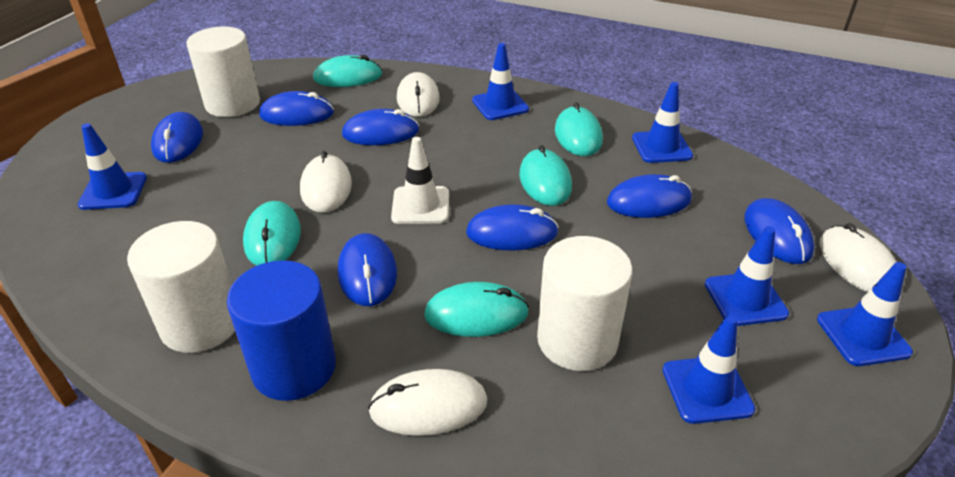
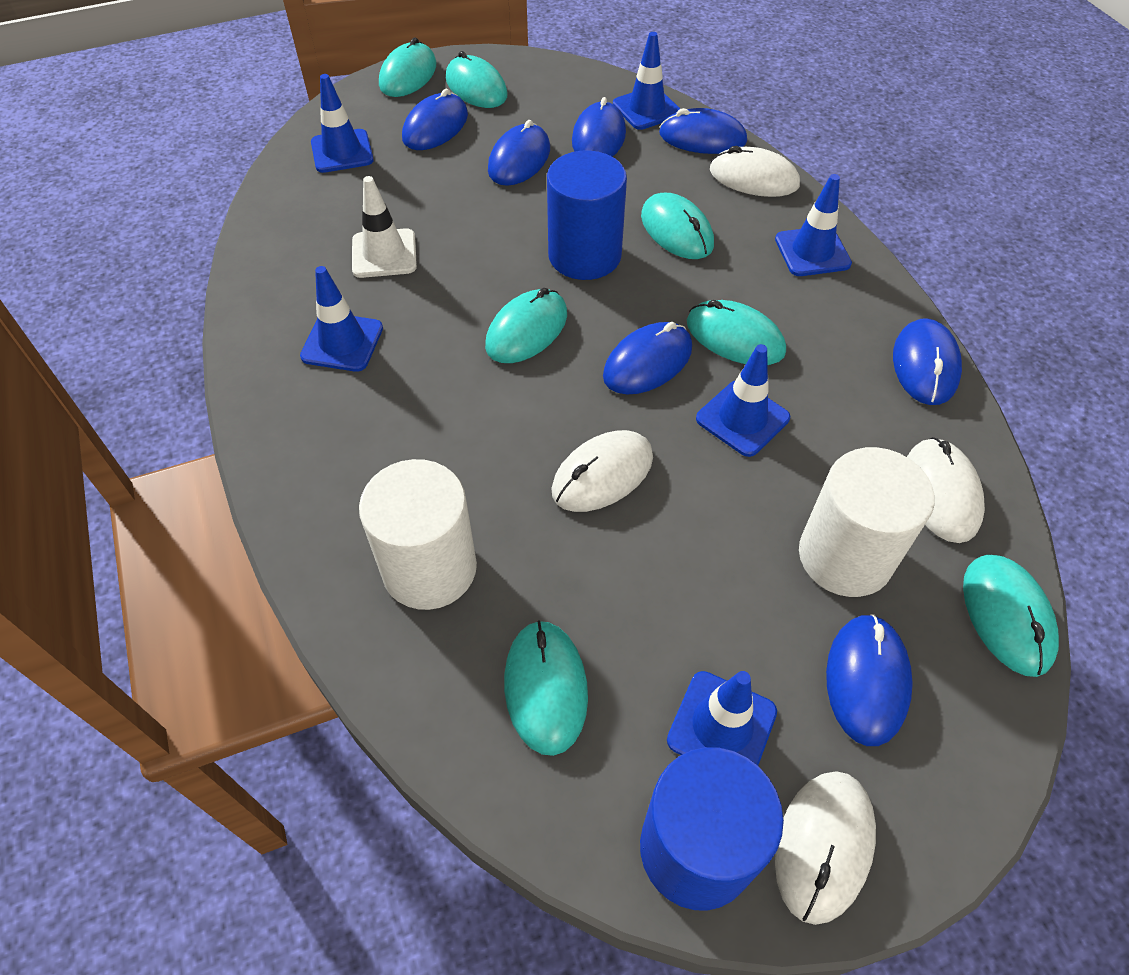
blue cylinder: [227,260,336,401] = 1 -> [547,151,627,280] [640,747,784,911] = 2
turquoise mouse: [243,201,301,266] [313,55,382,87] [424,282,529,337] [519,145,572,206] [555,102,603,156] = 5 -> [379,37,436,97] [446,51,508,108] [485,288,567,363] [504,621,588,756] [641,193,714,259] [687,300,786,365] [963,554,1059,677] = 7
white cylinder: [127,221,235,353] [187,26,260,117] [537,236,633,371] = 3 -> [359,459,477,610] [799,447,935,597] = 2

